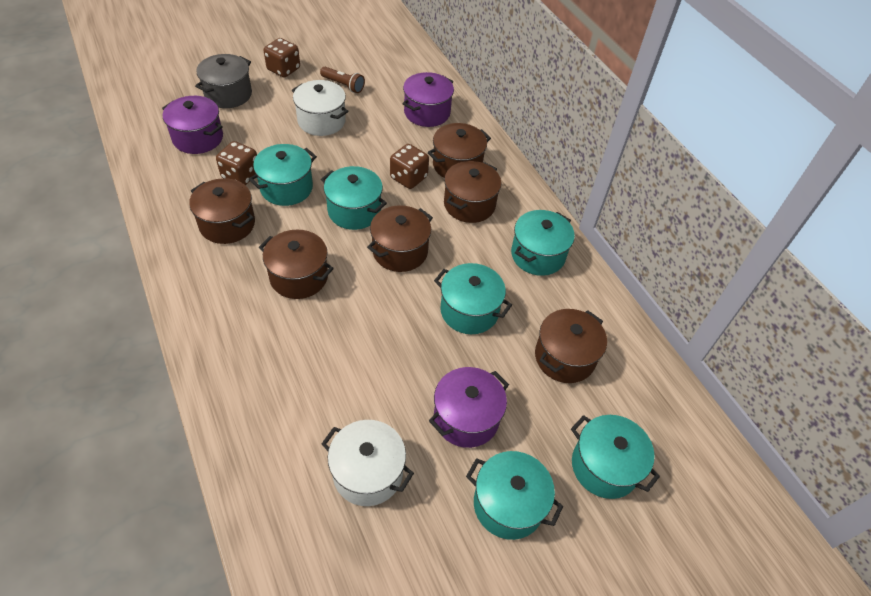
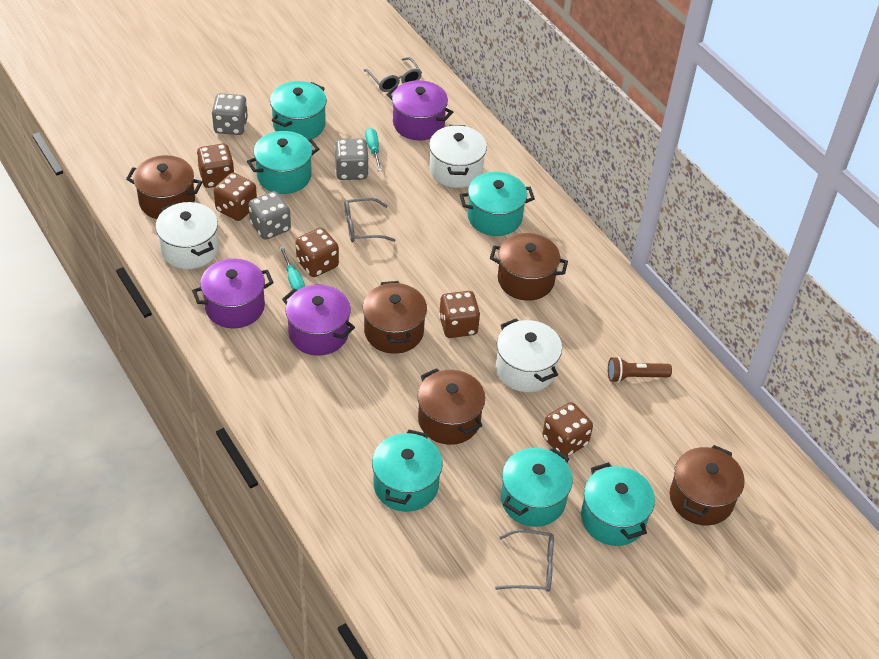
brown dice: [216,141,257,186] [264,38,300,78] [390,144,429,189] = 3 -> [197,144,234,188] [214,173,257,221] [296,228,339,277] [439,291,480,338] [542,402,593,457] = 5
brown pot: [189,178,255,244] [259,230,334,299] [367,205,433,272] [428,123,491,178] [444,161,501,223] [535,309,607,383] = 6 -> [126,155,202,219] [363,281,427,354] [417,368,485,445] [490,233,568,301] [670,445,745,526] = 5
grey dice: none = 0 -> [211,93,248,135] [248,191,291,240] [335,139,369,180] = 3
grey glasses: none = 0 -> [344,197,395,242] [363,57,422,92] [495,529,554,592] = 3
grey pot: [195,54,252,108] = 1 -> none = 0
turquoise screwdriver: none = 0 -> [279,246,305,290] [365,128,382,171] = 2
white pot: [292,80,348,136] [321,420,414,506] = 2 -> [156,202,219,269] [429,125,487,188] [496,319,562,392] = 3

